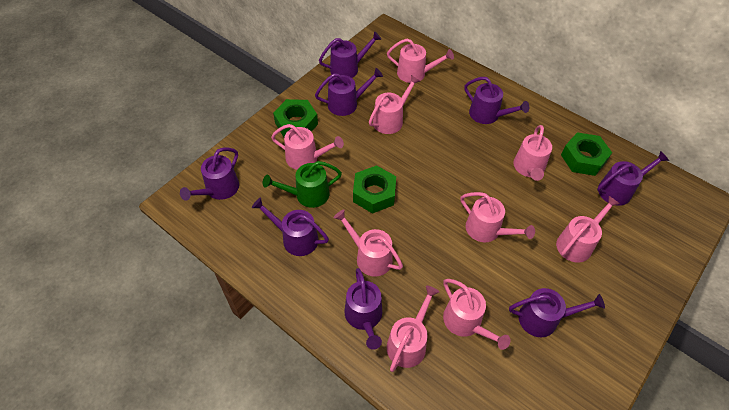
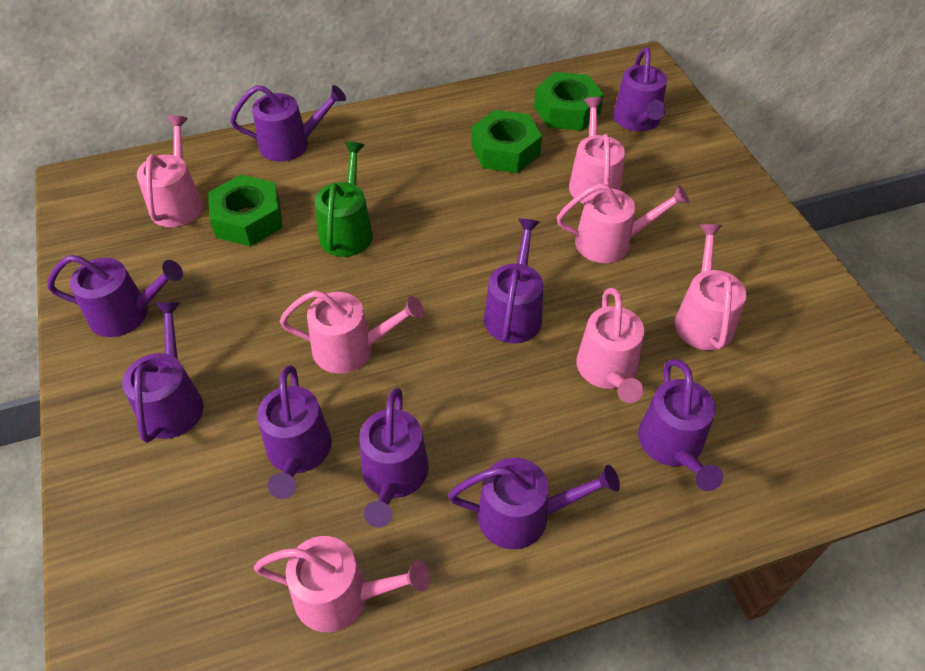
pink watering can: [271,124,344,170] [334,209,403,277] [369,75,420,134] [387,38,454,83] [387,285,439,372] [443,279,510,350] [461,192,535,242] [513,125,552,181] [556,196,620,262] = 9 -> [137,115,203,227] [254,536,430,632] [280,290,424,374] [557,183,690,263] [569,97,625,204] [576,288,644,403] [675,224,746,350] = 7
purple watering can: [180,148,239,201] [252,197,329,256] [315,68,383,116] [319,31,382,78] [344,268,382,350] [464,77,529,124] [509,288,605,337] [597,151,669,206] = 8 -> [47,255,183,337] [122,302,204,443] [230,85,346,162] [257,365,332,499] [359,388,429,528] [448,457,620,549] [484,218,543,344] [613,47,667,132] [638,359,723,491] = 9

